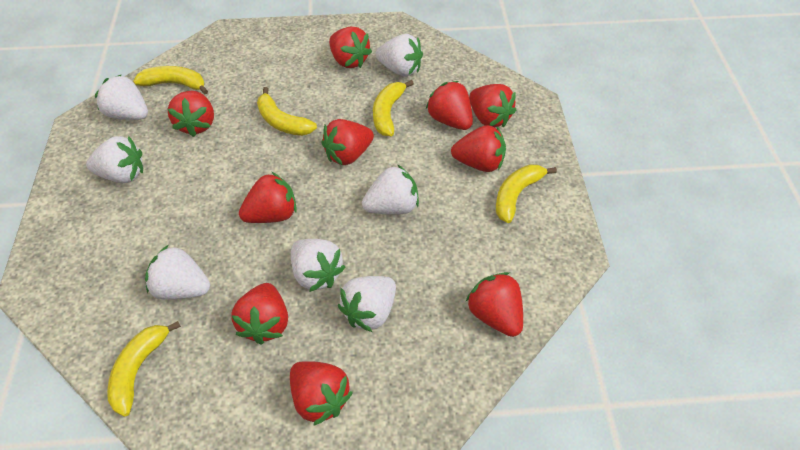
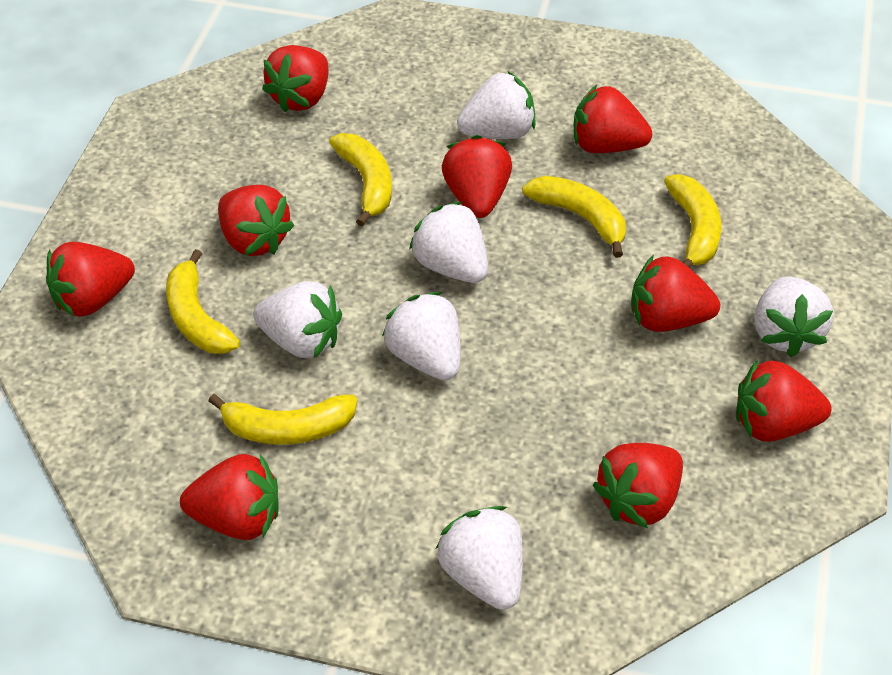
red strawberry: [168,91,214,137] [232,283,288,345] [239,172,297,223] [290,361,353,426] [321,119,374,165] [329,27,372,68] [426,81,473,130] [451,125,506,172] [466,272,523,337] [469,84,516,128] = 10 -> [46,242,135,317] [180,454,279,540] [218,185,294,256] [262,45,329,112] [442,135,512,218] [574,85,652,153] [593,443,683,528] [631,255,720,332] [736,359,832,442] = 9
white strawberry: [86,136,143,183] [95,74,148,120] [145,245,210,299] [291,239,345,292] [338,276,396,332] [362,165,419,215] [376,34,423,77] = 7 -> [253,281,342,358] [382,292,460,380] [409,201,488,283] [436,506,523,610] [457,72,536,139] [755,276,833,357] = 6

